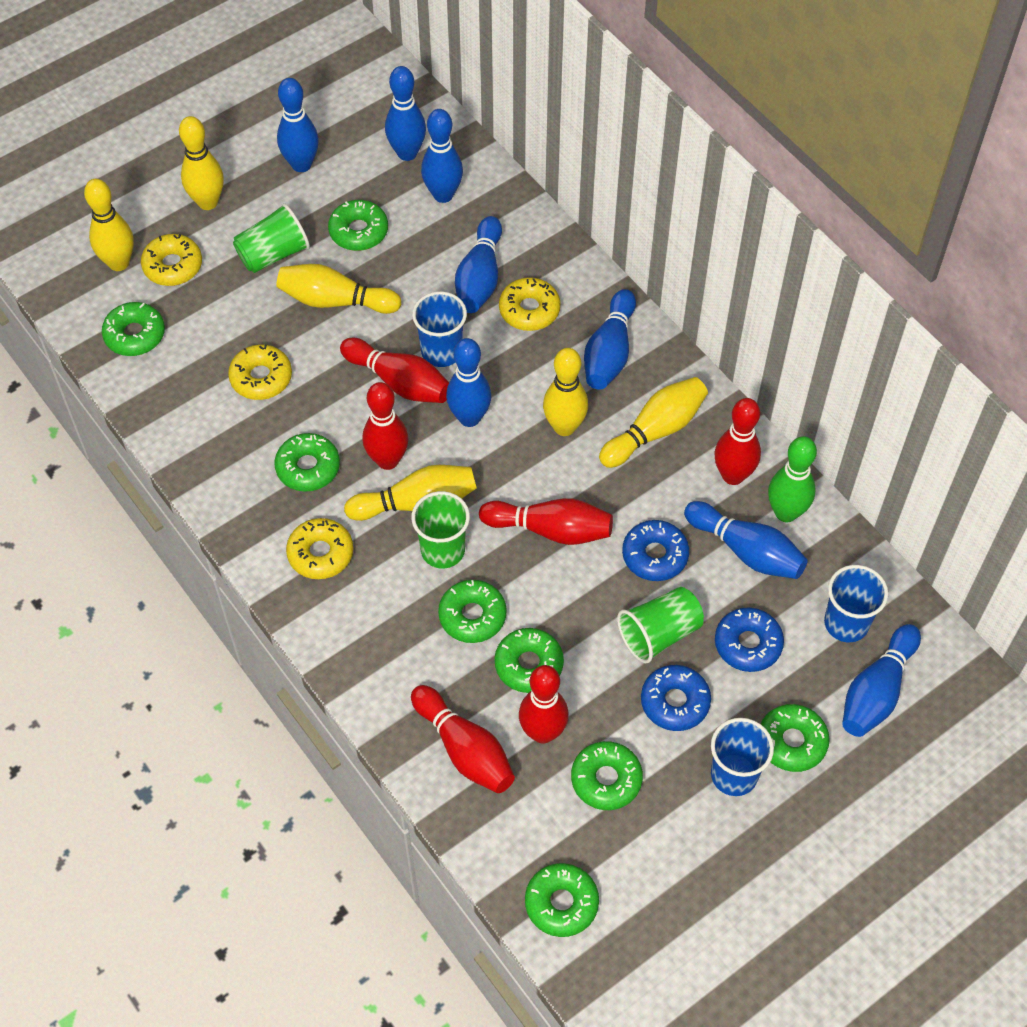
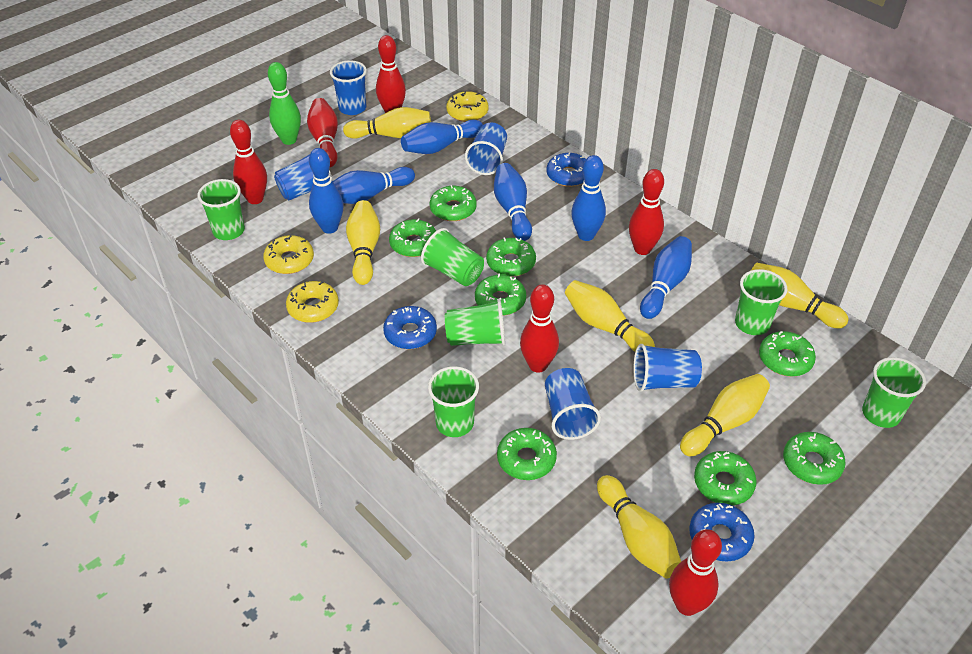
blue bowling pin: [277,78,319,172] [385,66,426,161] [421,109,463,203] [446,338,492,427] [455,216,502,313] [584,289,636,390] [684,501,808,579] [842,624,921,737] = 8 -> [309,148,343,234] [333,167,415,204] [401,120,483,154] [494,163,532,241] [571,155,606,241] [640,236,692,319] = 6
blue cup: [412,291,467,367] [711,718,774,796] [824,565,888,642] = 3 -> [274,154,333,201] [330,60,367,115] [465,122,507,175] [545,368,601,440] [633,344,702,392] = 5
green cup: [233,203,310,273] [411,491,470,568] [617,587,704,663] = 3 -> [198,179,245,240] [421,228,484,286] [428,366,479,437] [445,300,505,346] [735,269,787,335] [862,357,926,428] = 6
yellow donut: [141,234,202,286] [228,344,292,400] [286,518,353,579] [499,277,560,331] = 4 -> [263,235,314,274] [286,281,339,323] [446,91,489,122] = 3

